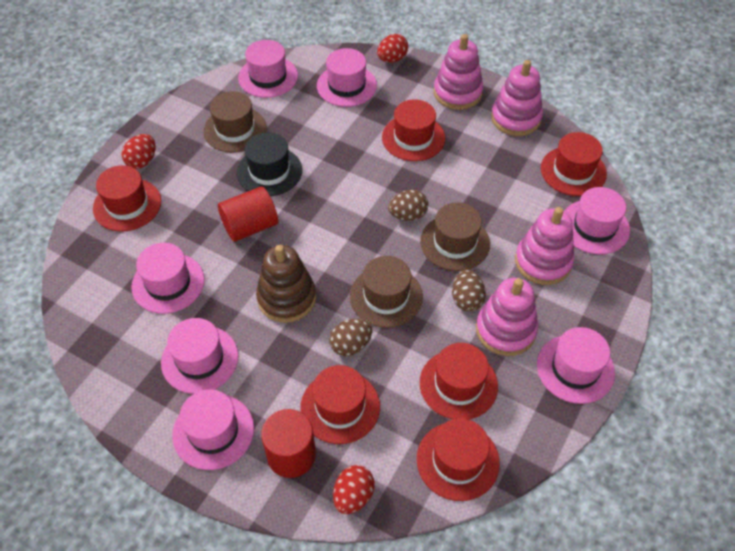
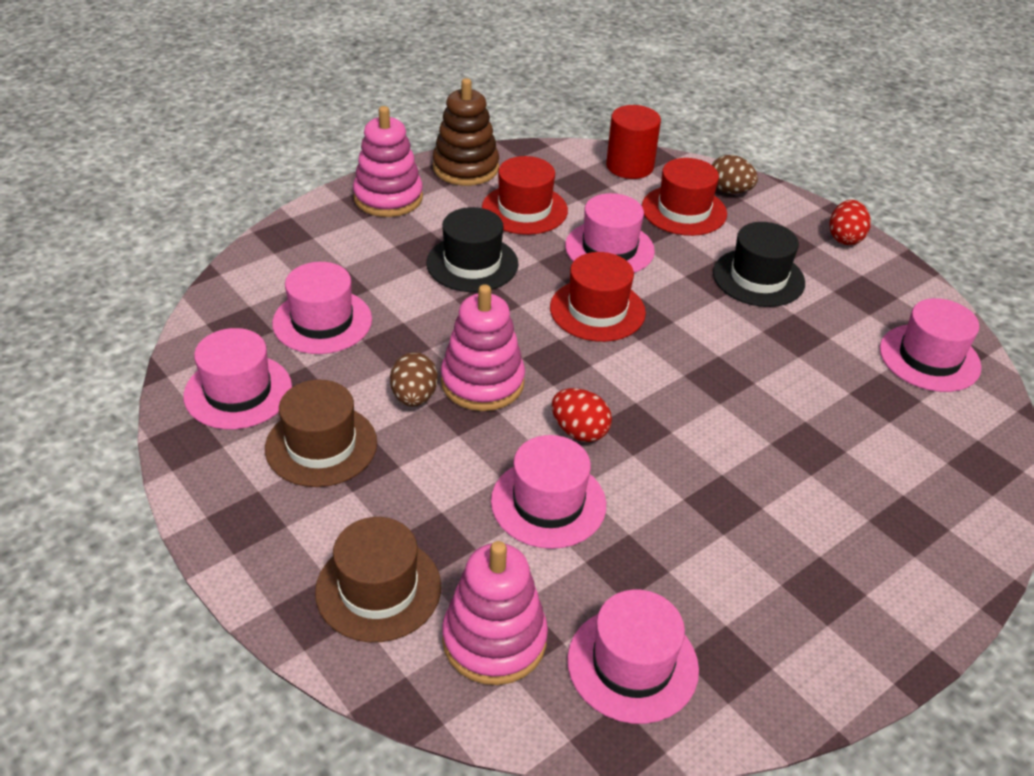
black hat: [237,132,302,196] = 1 -> [426,207,518,292] [713,222,805,307] = 2
brown egg: [329,319,372,356] [388,190,429,221] [452,270,486,312] = 3 -> [390,352,438,407] [712,155,758,194] = 2
brown hat: [203,91,267,153] [350,256,423,328] [420,202,490,271] = 3 -> [265,380,377,487] [315,517,441,642] = 2
pink hat: [131,243,205,314] [161,318,238,394] [172,389,254,470] [238,40,298,98] [317,48,377,107] [537,327,615,404] [565,187,630,255] = 7 -> [183,328,292,429] [272,262,372,354] [491,435,606,549] [565,193,655,273] [567,589,699,724] [880,298,982,392] = 6
pink stacking toy: [434,34,483,110] [476,278,538,356] [491,60,543,136] [515,207,574,285] = 4 -> [353,106,423,217] [441,284,525,411] [442,541,548,685] = 3
red cylinder: [218,186,278,242] [261,409,316,478] = 2 -> [606,105,661,179] = 1
red egg: [122,134,156,169] [333,465,375,514] [377,34,408,63] = 3 -> [552,388,612,442] [829,200,871,245] = 2
red hat: [93,165,161,232] [300,365,380,444] [382,99,445,161] [417,418,500,501] [420,343,498,420] [541,132,607,196] = 6 -> [482,156,568,235] [550,252,646,342] [642,158,727,236] = 3

